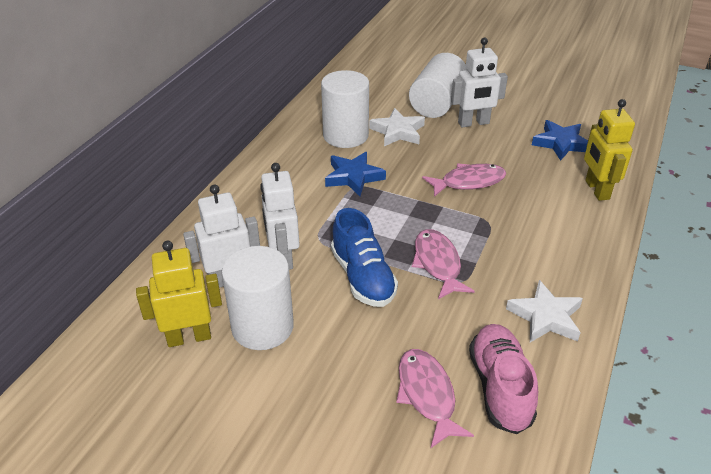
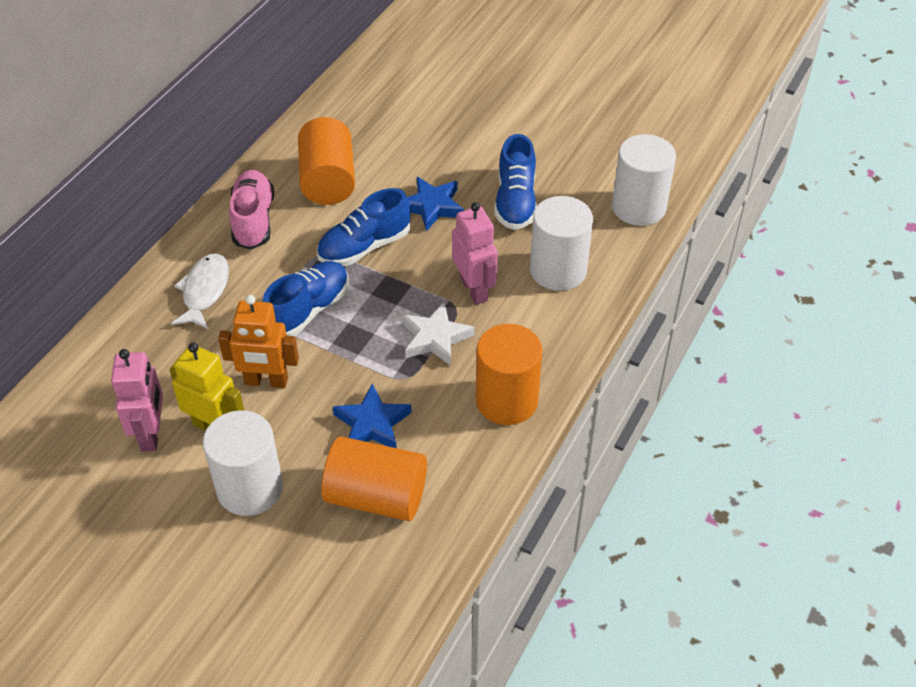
blue shoe: [331,208,398,307] = 1 -> [262,261,349,336] [317,188,411,266] [494,134,537,230] = 3
orange cylinder: none = 0 -> [298,117,355,205] [321,437,427,521] [476,324,543,425] = 3
orange robot: none = 0 -> [218,295,299,388] = 1
pink fish: [396,349,474,449] [412,229,475,299] [422,164,506,197] = 3 -> none = 0
pink robot: none = 0 -> [111,349,163,452] [452,202,498,305] = 2
white fish: none = 0 -> [171,253,229,329] = 1
white robot: [183,185,260,288] [260,163,300,270] [451,38,508,128] = 3 -> none = 0
white star: [369,108,425,146] [506,280,583,342] = 2 -> [402,302,474,366] = 1
yellow robot: [136,241,222,347] [584,99,635,201] = 2 -> [170,343,244,430] = 1

